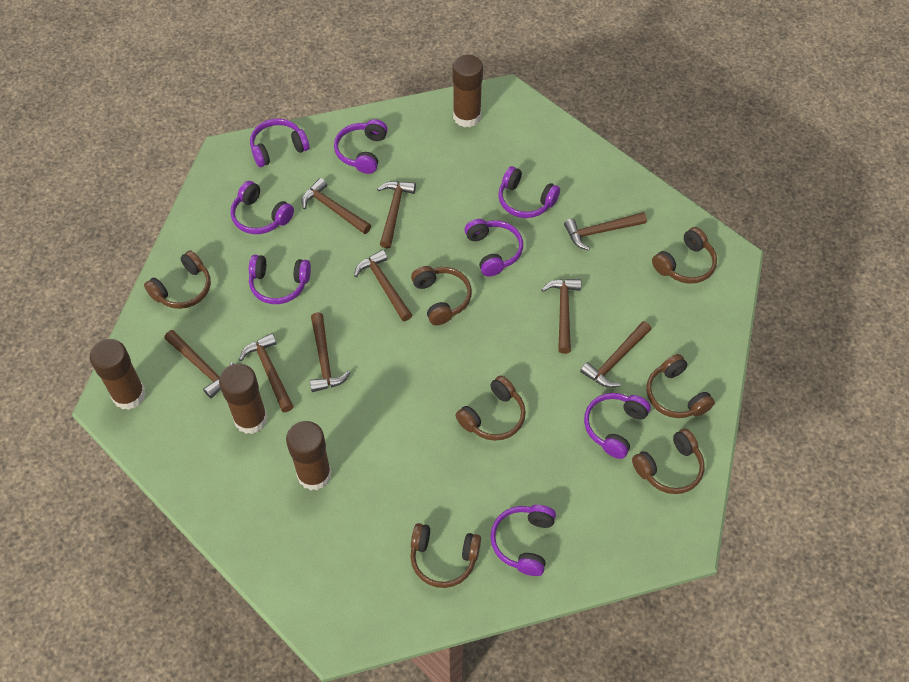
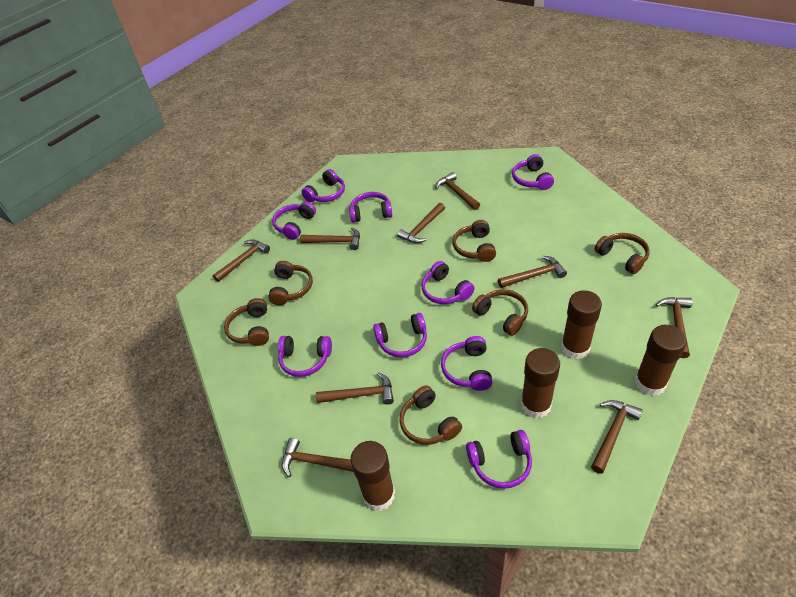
brown headphones: [144,250,211,309] [410,523,481,588] [411,266,472,325] [456,376,526,441] [632,428,705,494] [646,354,715,418] [652,227,717,284] = 7 -> [224,298,269,346] [268,261,313,305] [399,385,462,445] [453,220,496,262] [472,289,528,336] [595,233,650,274] = 6
purple headphones: [231,181,294,234] [249,255,311,304] [250,118,309,167] [334,119,388,174] [465,219,523,277] [490,505,556,576] [498,166,560,218] [584,393,651,459] = 8 -> [272,202,316,240] [278,336,332,377] [301,169,345,202] [349,192,392,223] [373,313,427,358] [421,261,475,304] [441,336,493,391] [466,430,532,489] [512,154,554,190] = 9

